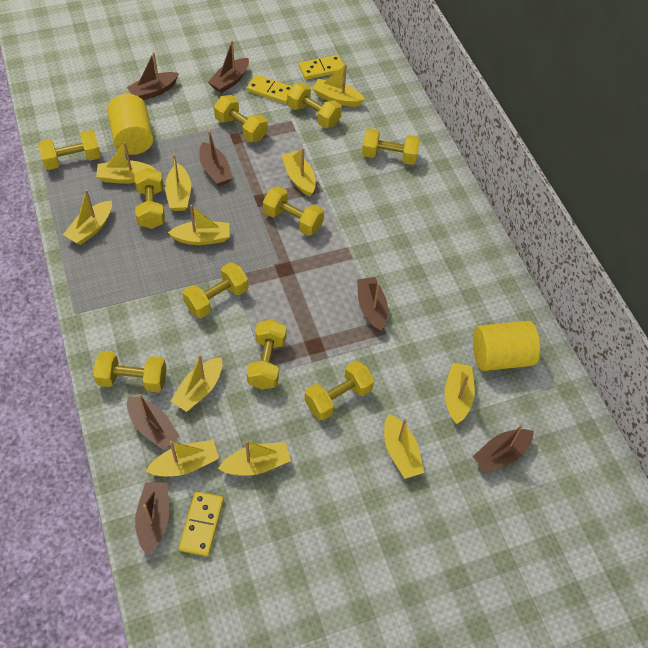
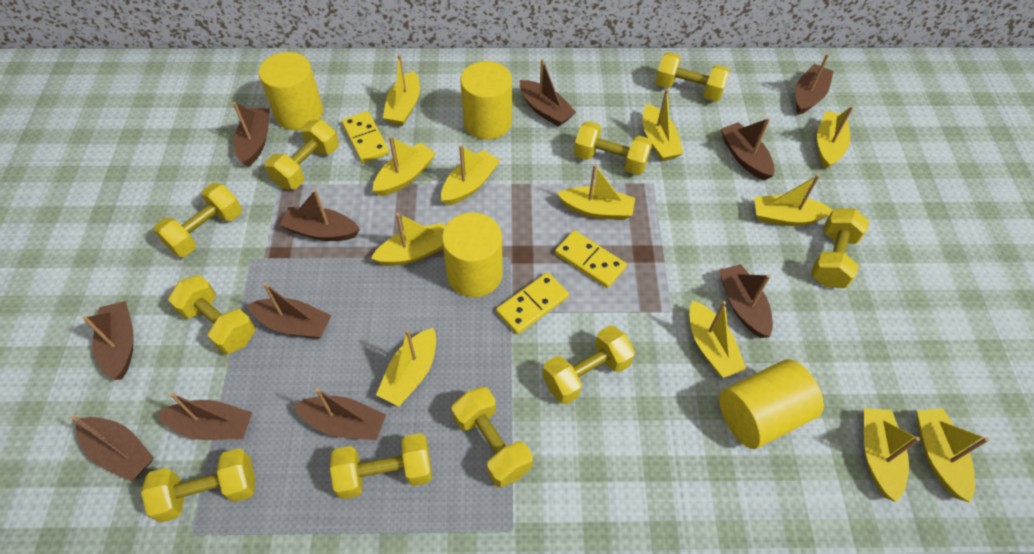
brown boat: [127,52,179,100] [127,394,180,450] [135,482,169,555] [199,130,233,186] [208,41,249,93] [357,277,388,332] [473,424,534,473] = 7 -> [71,415,154,482] [83,301,134,380] [157,392,252,440] [233,102,270,167] [247,283,332,339] [280,189,360,241] [293,388,386,440] [520,59,576,127] [719,264,773,338] [721,118,775,180] [796,54,834,115] = 11
yellow boat: [63,189,112,245] [96,142,156,184] [146,440,219,477] [165,154,191,211] [168,204,230,245] [171,355,222,412] [218,440,291,476] [282,148,315,197] [312,64,365,107] [384,414,424,479] [445,363,475,424] = 11 -> [371,213,445,266] [373,136,436,196] [376,328,436,406] [383,54,420,126] [441,145,500,206] [557,164,635,220] [643,89,684,161] [689,300,746,378] [754,174,832,226] [817,106,854,169] [864,408,920,502] [917,408,989,503] = 12
yellow cylinder: [107,94,153,155] [473,321,540,371] = 2 -> [259,52,323,130] [442,212,503,298] [460,61,512,140] [719,359,824,449] = 4

